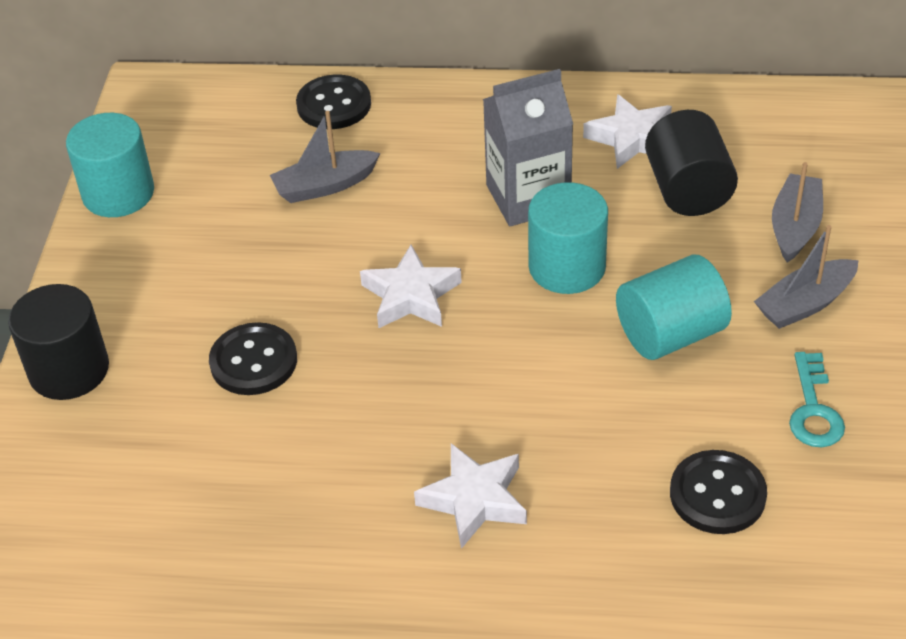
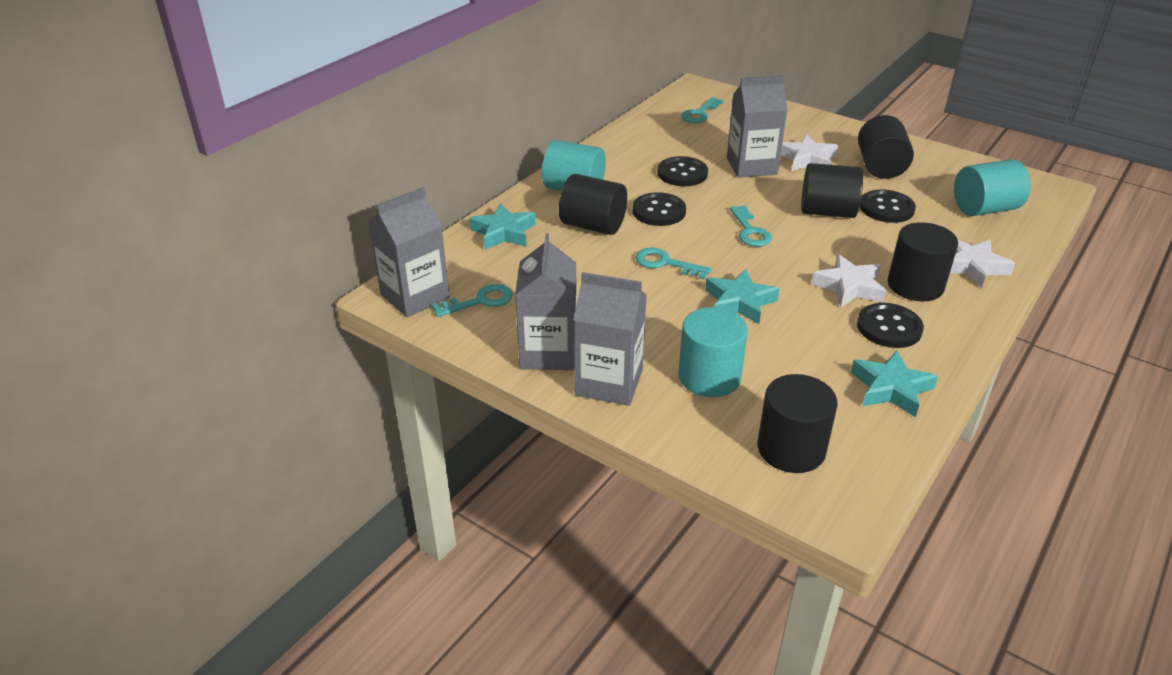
black button: [209,322,297,395] [296,75,371,129] [670,450,767,534] = 3 -> [632,192,686,226] [657,156,708,186] [857,303,924,348] [860,190,916,223] = 4
black cylinder: [8,284,109,400] [645,110,738,216] = 2 -> [559,174,627,235] [758,374,838,473] [801,163,863,218] [858,115,914,179] [887,222,958,301] = 5
grey boat: [270,111,380,203] [754,225,859,329] [772,162,823,263] = 3 -> none = 0
grey carton: [483,69,573,226] = 1 -> [368,187,450,317] [515,233,577,370] [574,272,647,406] [727,75,788,178] = 4
turquoise key: [789,352,845,447] = 1 -> [432,284,513,317] [635,248,711,279] [681,97,723,123] [730,206,772,247] = 4
turquoise star: none = 0 -> [469,203,536,250] [705,269,780,324] [851,350,938,417] = 3

